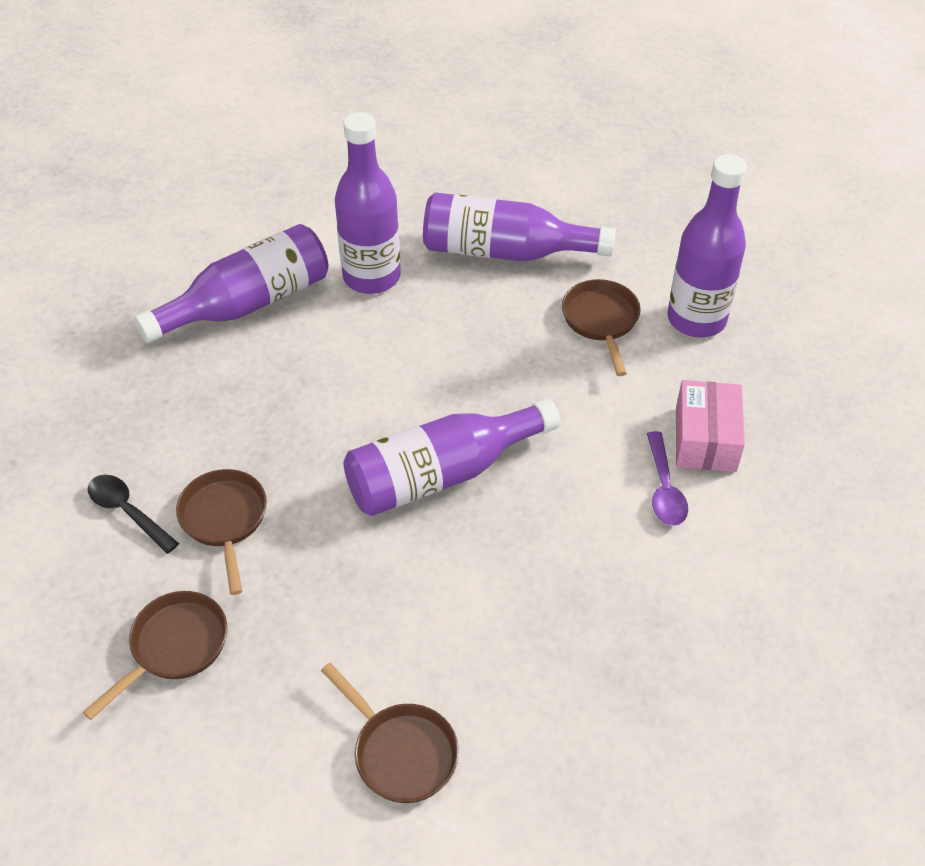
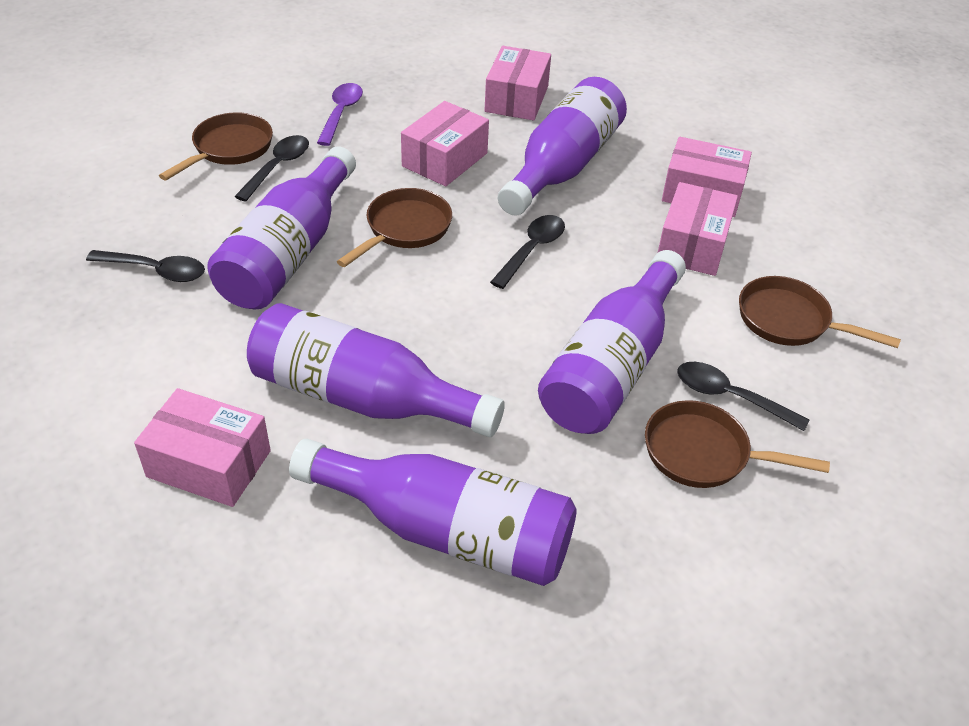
black spoon: [88,475,179,554] = 1 -> [86,250,205,282] [234,135,309,202] [490,215,565,289] [677,362,810,431] = 4
pink box: [676,380,745,472] = 1 -> [134,388,271,507] [401,101,489,186] [485,46,551,120] [658,182,738,276] [662,137,752,217] = 5

